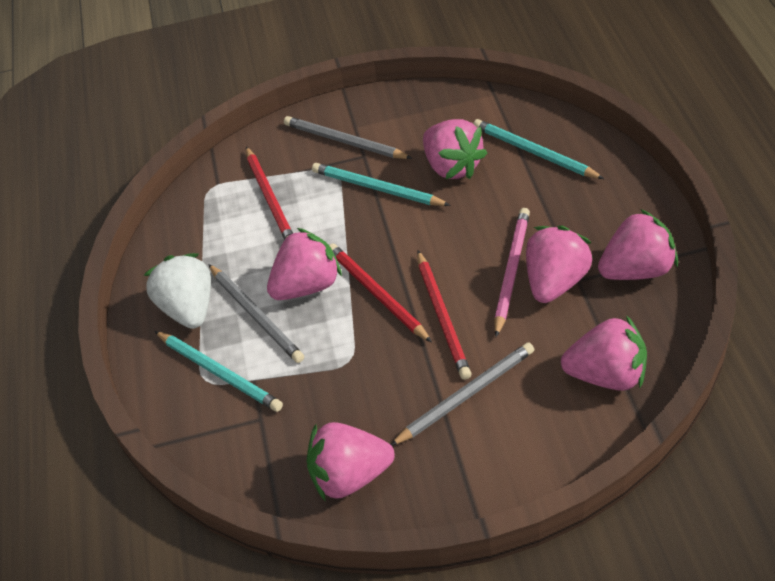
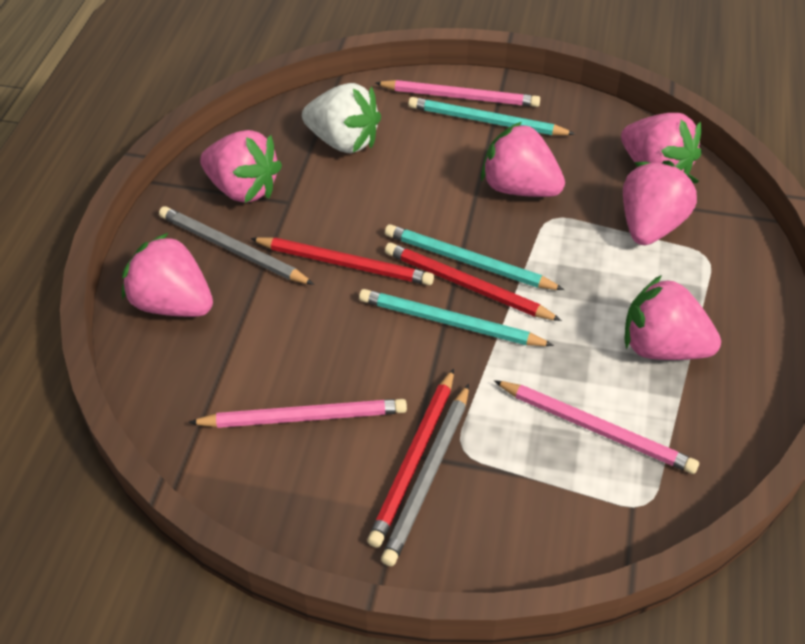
grey pencil: [208,264,304,363] [284,116,412,159] [391,342,534,446] = 3 -> [159,206,314,285] [381,384,469,566] = 2
pink pencil: [494,208,530,337] = 1 -> [188,399,407,428] [375,80,540,107] [494,380,699,474] = 3

